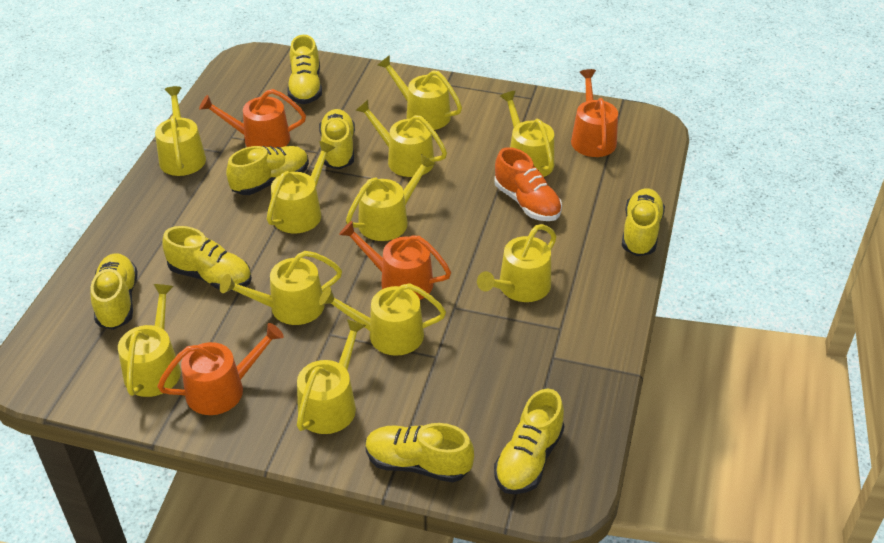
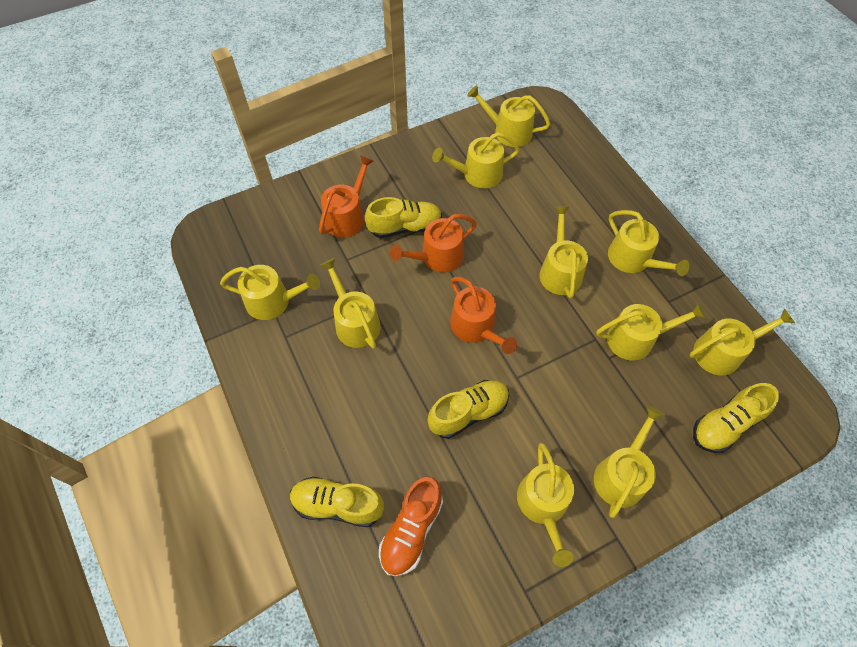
orange watering can: [157,323,284,415] [199,89,306,148] [339,221,451,300] [571,69,618,157] = 4 -> [319,155,373,238] [390,214,477,272] [450,277,517,354] = 3
yellow shoe: [91,253,138,330] [162,226,252,291] [226,146,309,195] [287,35,322,104] [319,109,355,169] [365,423,474,482] [494,389,565,494] [622,188,665,256] = 8 -> [290,477,384,527] [365,197,442,238] [427,380,509,439] [693,383,779,453] = 4
yellow watering can: [118,284,181,397] [155,86,206,176] [220,251,342,325] [267,141,335,234] [297,319,366,434] [319,283,446,356] [346,154,435,241] [355,100,447,177] [377,55,462,130] [477,224,557,302] [500,91,554,177] = 11 -> [220,265,320,320] [320,258,381,349] [432,132,520,188] [467,85,550,147] [517,443,574,567] [540,206,588,298] [594,406,665,518] [596,303,706,361] [608,210,689,276] [690,309,795,375] = 10

